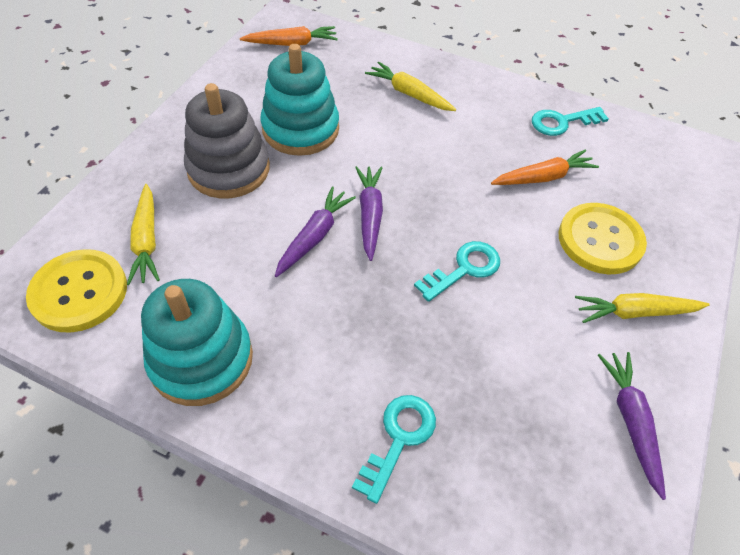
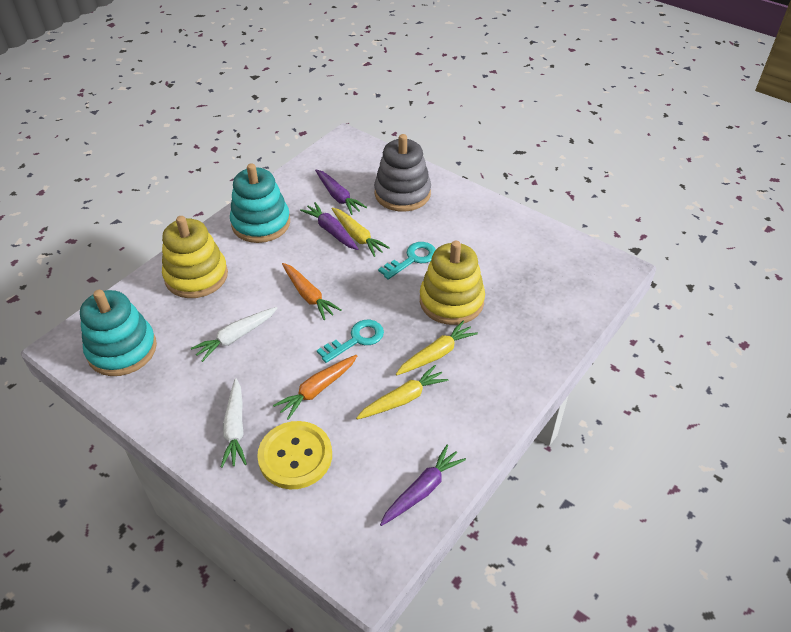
turquoise key: [352,395,436,504] [414,241,500,302] [532,107,609,136] = 3 -> [317,320,384,363] [378,242,436,280] = 2
white carrot: none = 0 -> [191,307,277,362] [221,378,247,468] = 2
yellow button: [26,249,127,333] [558,203,647,274] = 2 -> [257,421,332,489] = 1
yellow stacking toy: none = 0 -> [162,216,228,298] [420,241,485,325] = 2

